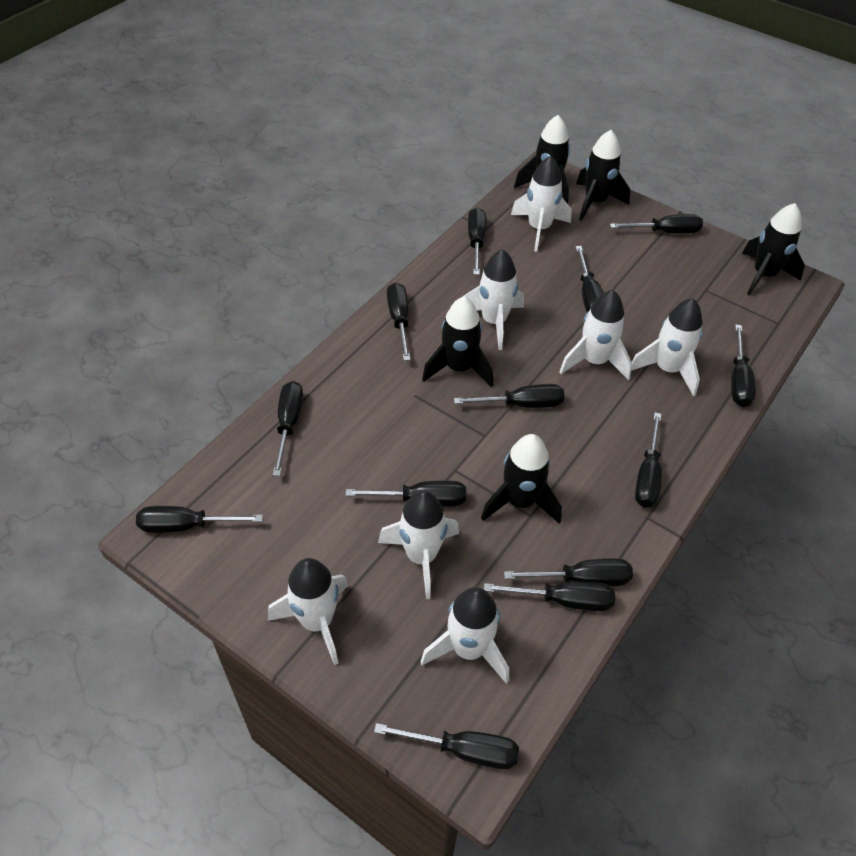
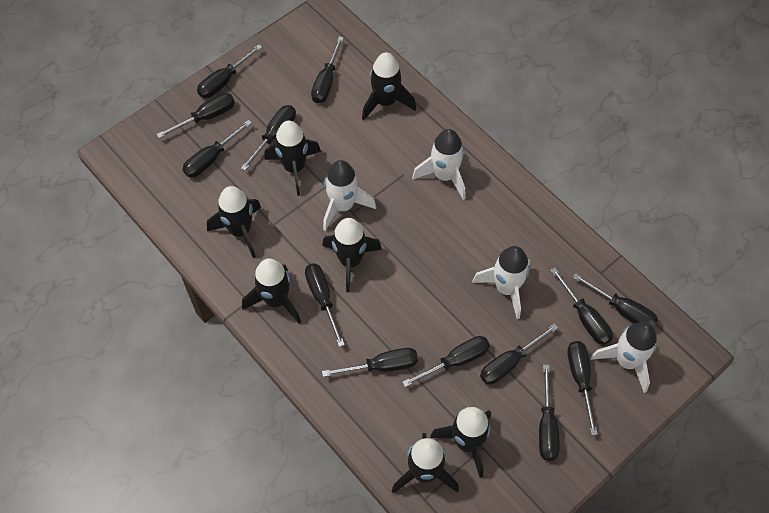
black rocket: [422,296,493,387] [481,434,562,524] [514,115,570,204] [576,130,630,221] [742,203,805,295] = 5 -> [207,186,261,258] [242,259,301,324] [264,121,321,196] [322,218,382,292] [362,52,416,120] [392,433,459,493] [430,407,491,478] = 7
white rocket: [268,558,348,665] [378,491,459,599] [420,587,509,684] [463,249,524,350] [511,156,572,252] [559,290,632,380] [631,298,703,396] = 7 -> [323,160,376,231] [412,129,465,200] [472,246,530,319] [591,322,657,393] = 4

